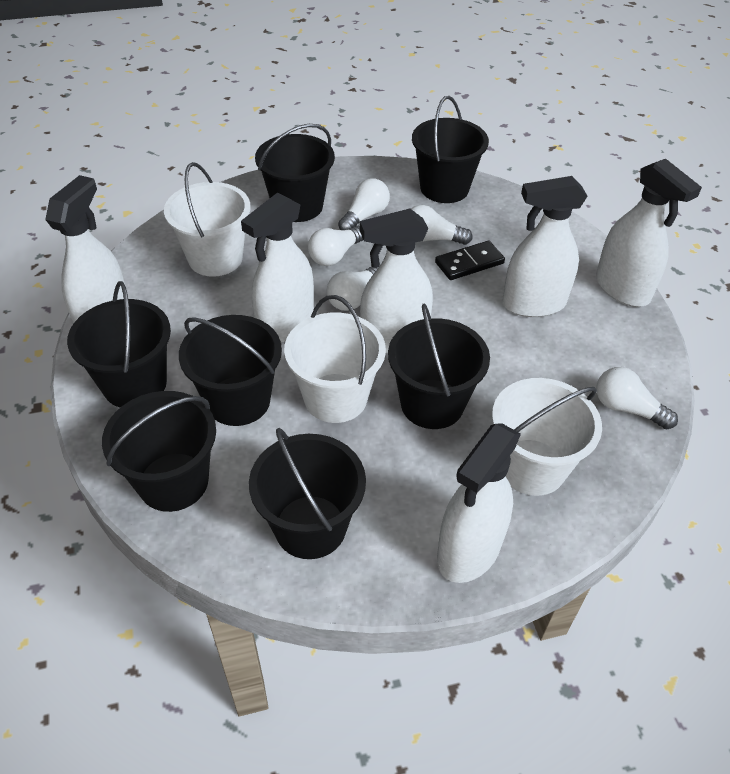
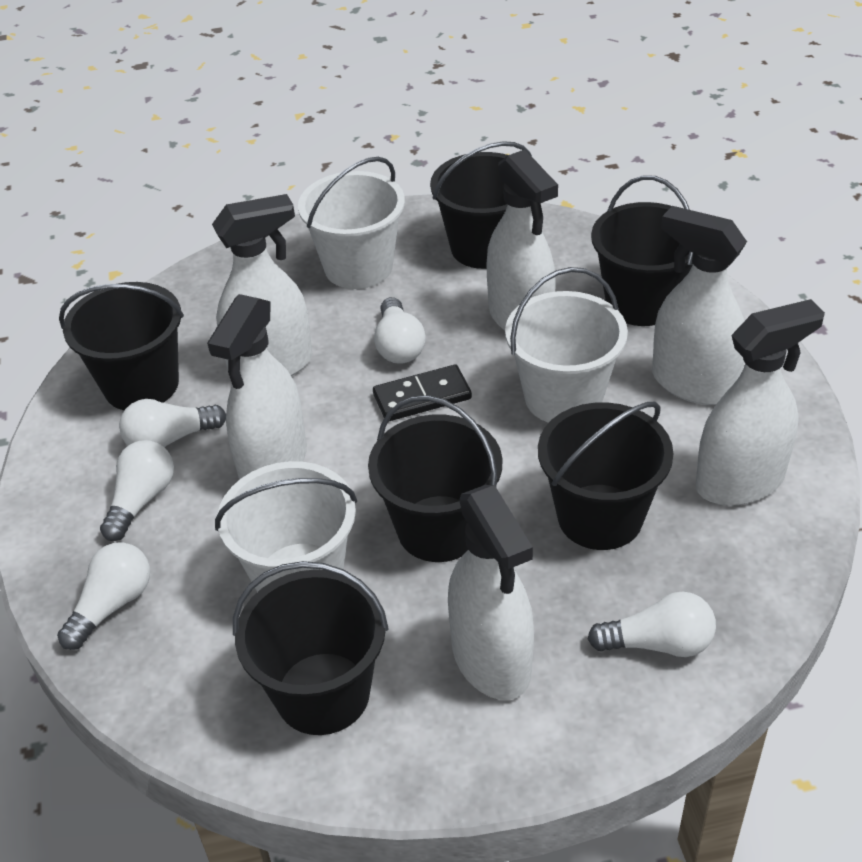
black bucket: [67,281,171,408] [102,391,216,512] [179,315,282,426] [249,428,366,559] [255,124,335,222] [388,303,490,429] [412,96,489,203] = 7 -> [59,282,184,410] [233,561,388,735] [368,395,502,562] [430,141,532,269] [538,402,673,550] [591,175,693,326] = 6

